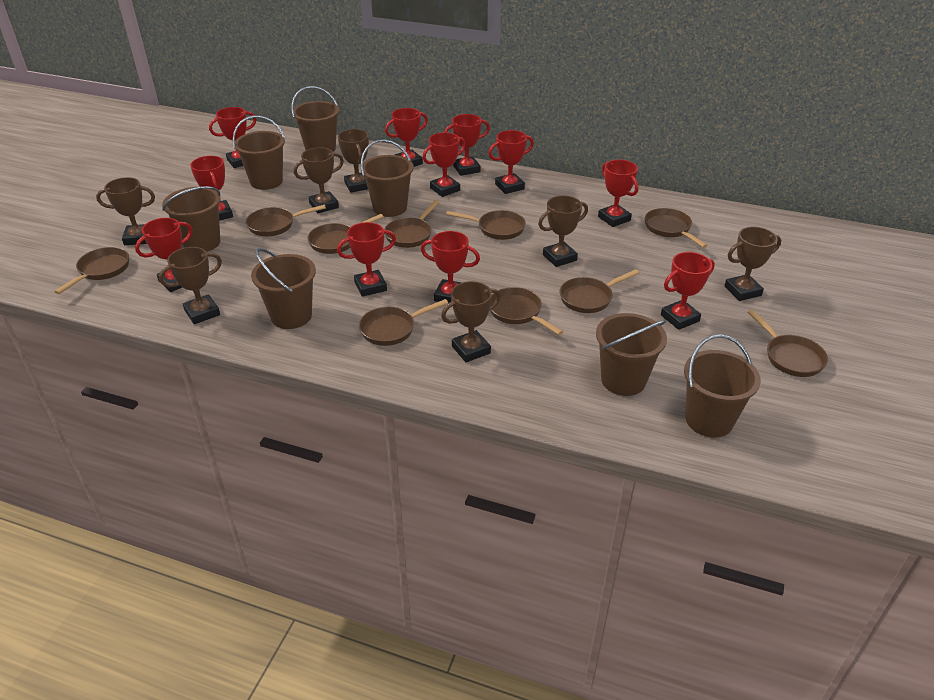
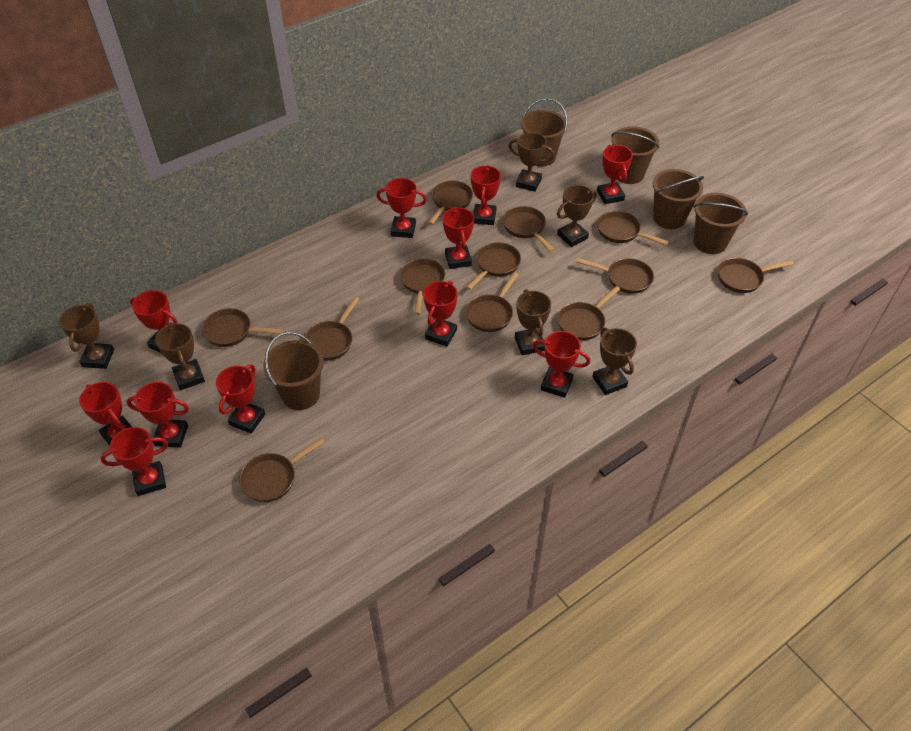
brown bucket: [162,186,220,252] [233,115,285,190] [251,248,316,329] [291,86,339,152] [361,139,414,217] [596,313,667,396] [684,334,761,438] = 7 -> [263,332,324,410] [521,98,568,167] [611,126,659,184] [653,169,704,229] [693,193,748,254] = 5
brown pan: [54,247,129,294] [246,205,326,236] [307,214,384,254] [359,299,448,346] [384,200,440,248] [446,210,526,240] [490,287,563,335] [560,269,639,313] [645,208,708,248] [747,310,828,377] = 10 -> [202,308,283,347] [239,437,325,502] [304,297,359,361] [400,258,445,315] [428,181,473,225] [466,242,521,290] [466,272,518,332] [503,206,554,252] [558,286,620,340] [576,258,654,294] [597,211,669,245] [718,258,794,293] = 12
brown trophy: [96,177,155,245] [159,247,222,324] [294,147,344,213] [338,129,369,193] [441,281,501,362] [538,195,588,267] [725,227,781,301] = 7 -> [59,303,114,369] [155,323,205,390] [508,132,555,192] [515,289,551,355] [557,185,597,247] [592,327,637,395] = 6

